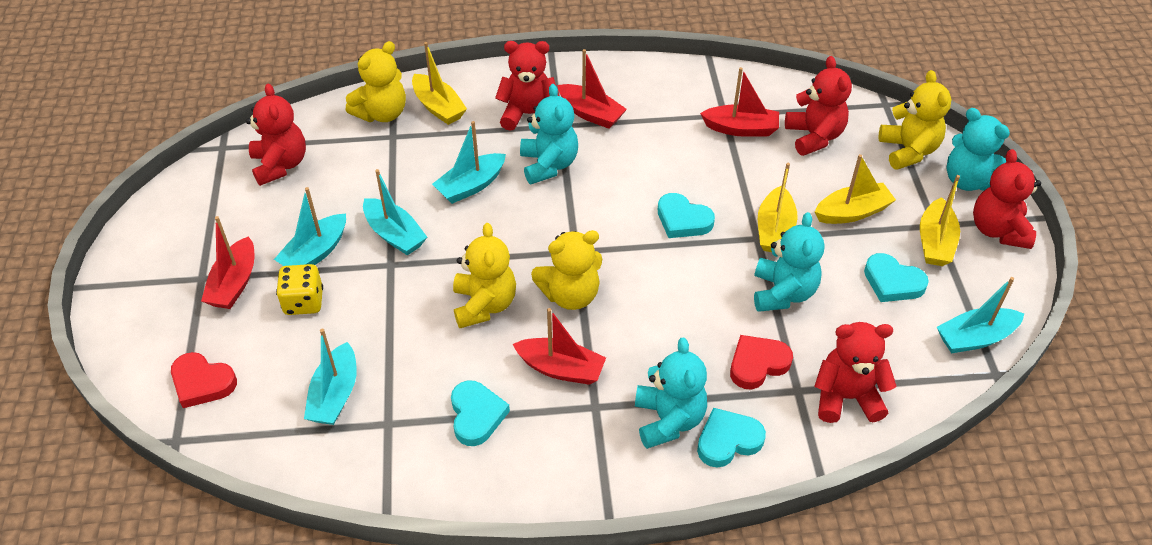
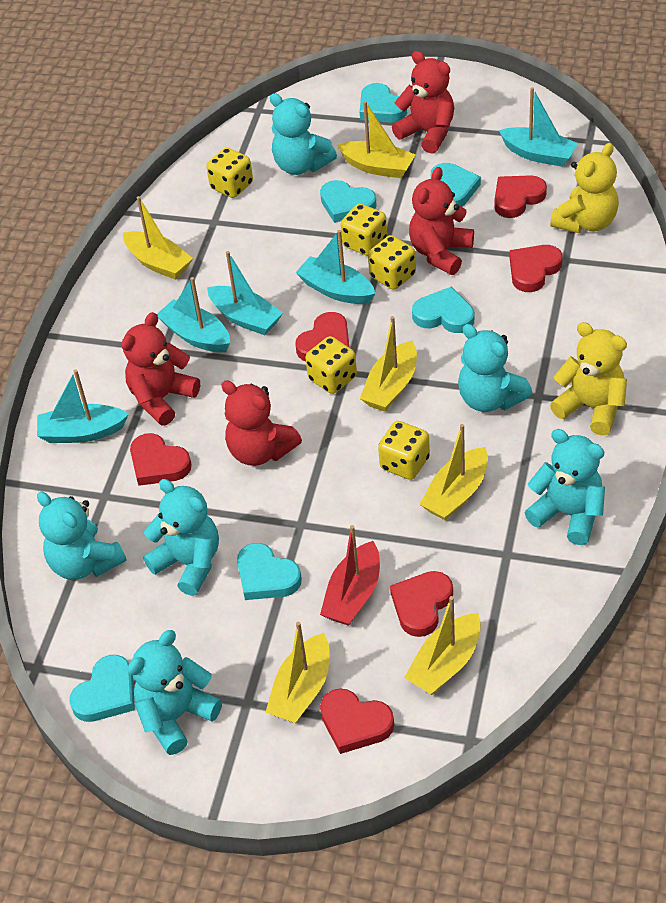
red boat: [201,216,254,309] [513,308,606,385] [557,49,627,129] [700,67,779,137] = 4 -> [320,525,380,626] = 1
red heart: [171,352,237,408] [730,335,793,390] = 2 -> [130,433,192,486] [295,312,350,361] [320,688,394,754] [390,571,453,637] [494,175,547,218] [510,245,562,292] = 6
red teddy bear: [246,83,306,186] [495,41,559,131] [785,56,852,156] [814,322,897,423] [973,149,1041,249] = 5 -> [121,312,200,426] [221,380,302,466] [392,51,454,154] [409,167,474,275] = 4
turquoise heart: [451,380,510,446] [658,193,715,238] [697,408,766,468] [864,253,929,302] = 4 -> [69,655,135,722] [237,543,302,600] [320,180,377,223] [360,83,407,122] [412,286,474,333] [431,163,481,207] = 6
turquoise teddy bear: [520,84,578,184] [635,338,707,449] [754,212,824,312] [946,108,1010,191] = 4 -> [37,492,126,580] [128,630,222,755] [143,479,219,596] [270,93,337,175] [458,324,533,412] [525,429,605,545] = 6
yellow boat: [412,42,467,125] [758,163,798,252] [815,154,896,224] [920,175,960,266] = 4 -> [123,196,193,280] [265,622,329,723] [337,101,416,178] [360,316,417,412] [404,596,481,695] [420,424,488,521] = 6
yellow dice: [276,264,323,315] = 1 -> [206,148,253,198] [305,336,357,394] [340,204,387,256] [368,235,416,290] [378,421,430,480] = 5
yellow teddy bear: [346,41,406,122] [453,223,516,328] [531,230,602,310] [878,70,951,170] = 4 -> [550,143,619,233] [550,322,627,436] = 2

